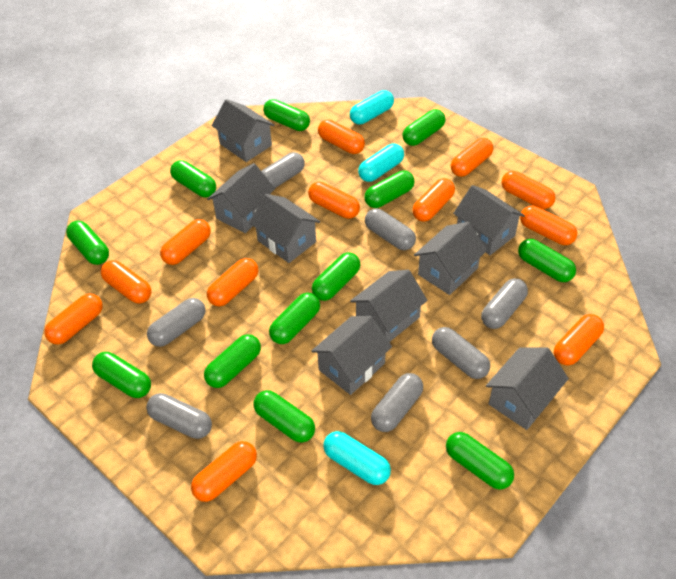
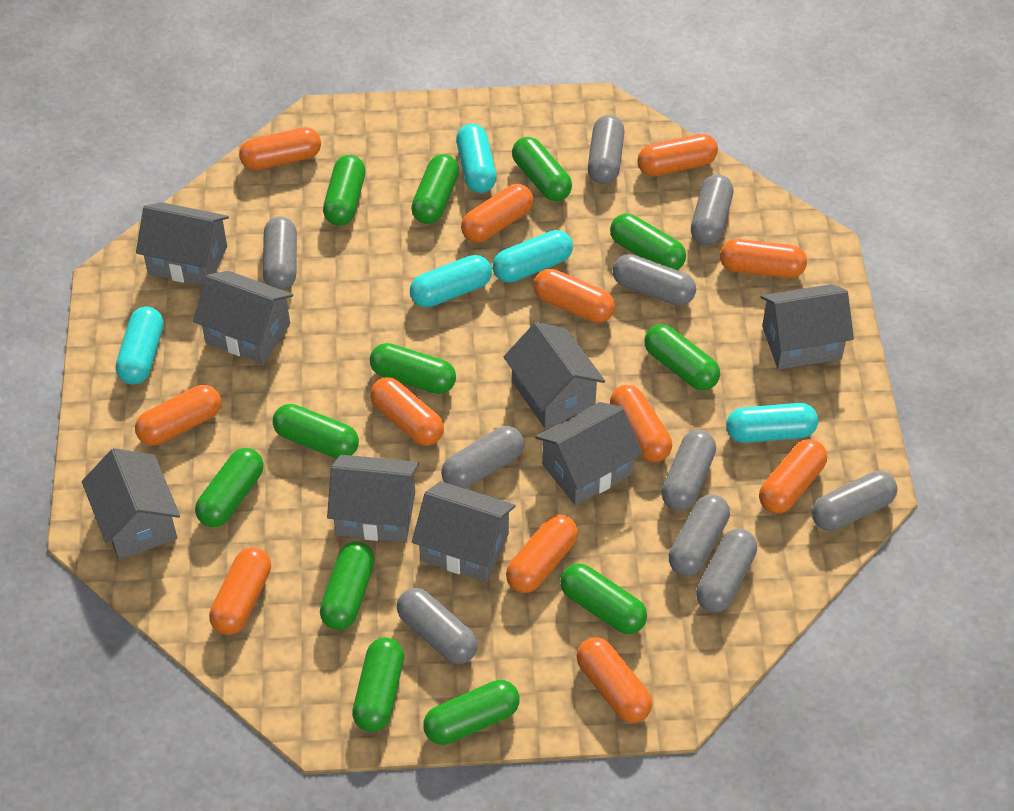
grey capsule: [146,393,212,439] [147,298,206,347] [262,152,305,188] [365,208,416,250] [371,373,423,432] [432,327,490,379] [481,278,528,329] = 7 -> [263,216,297,290] [397,588,478,664] [441,426,524,489] [588,115,624,184] [613,254,696,306] [661,430,716,511] [669,494,730,576] [691,174,733,245] [696,529,757,612] [812,471,898,531] = 10
turquoise capsule: [323,431,391,485] [350,90,394,125] [358,144,404,182] = 3 -> [116,307,164,385] [410,255,492,307] [456,124,497,193] [493,230,573,283] [726,403,818,443] = 5

